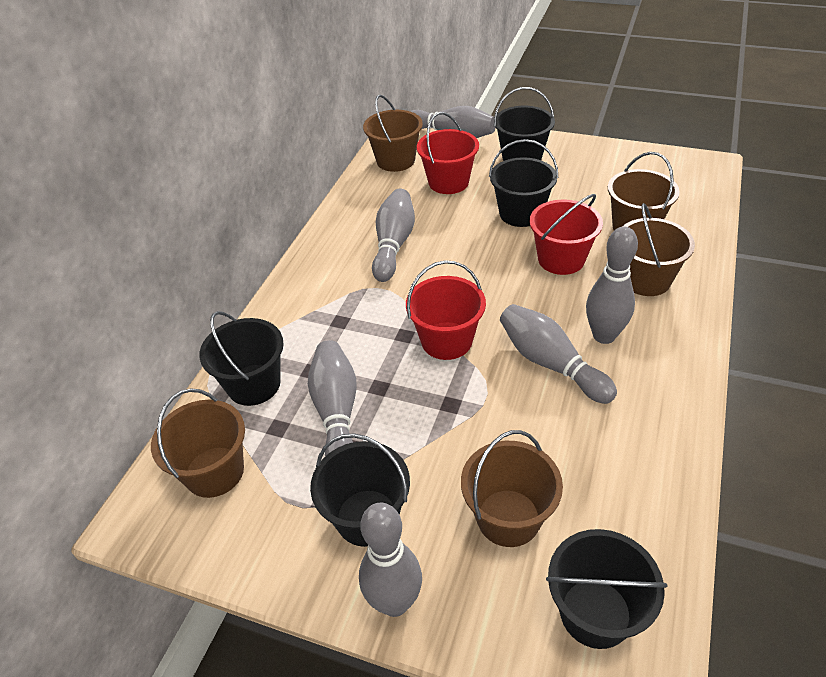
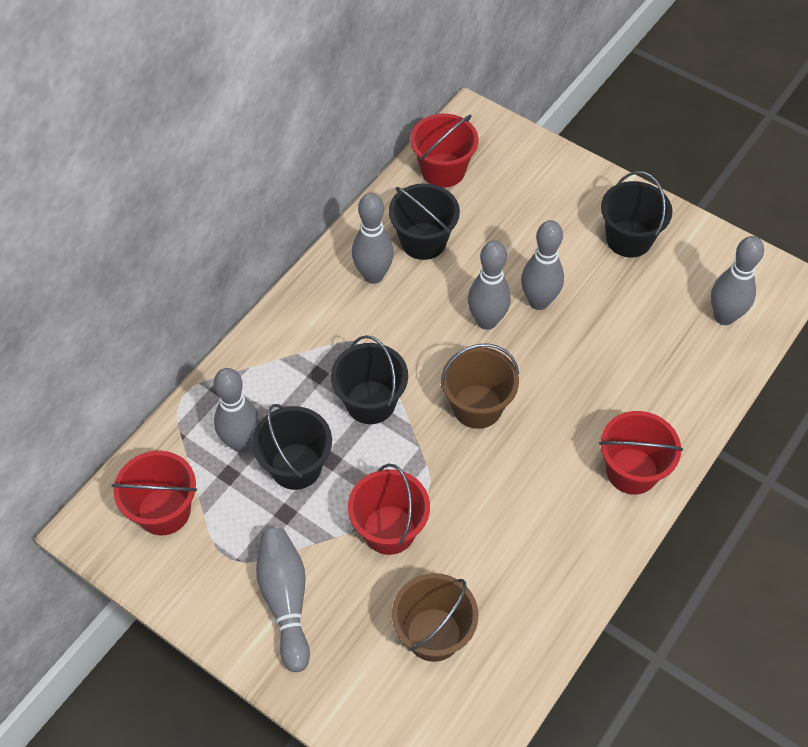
black bucket: [199,311,284,406] [310,433,410,547] [489,139,558,227] [494,87,555,161] [546,529,667,649] = 5 -> [252,404,332,490] [331,335,408,424] [389,183,460,260] [601,171,673,257] = 4
brown bucket: [151,388,245,498] [363,95,423,172] [461,430,563,547] [608,152,680,230] [622,203,695,296] = 5 -> [392,573,478,662] [441,343,519,429] = 2
red bucket: [406,260,486,360] [417,112,479,194] [530,194,603,275] = 3 -> [112,451,197,535] [348,464,430,555] [410,114,478,188] [599,411,683,495] = 4

